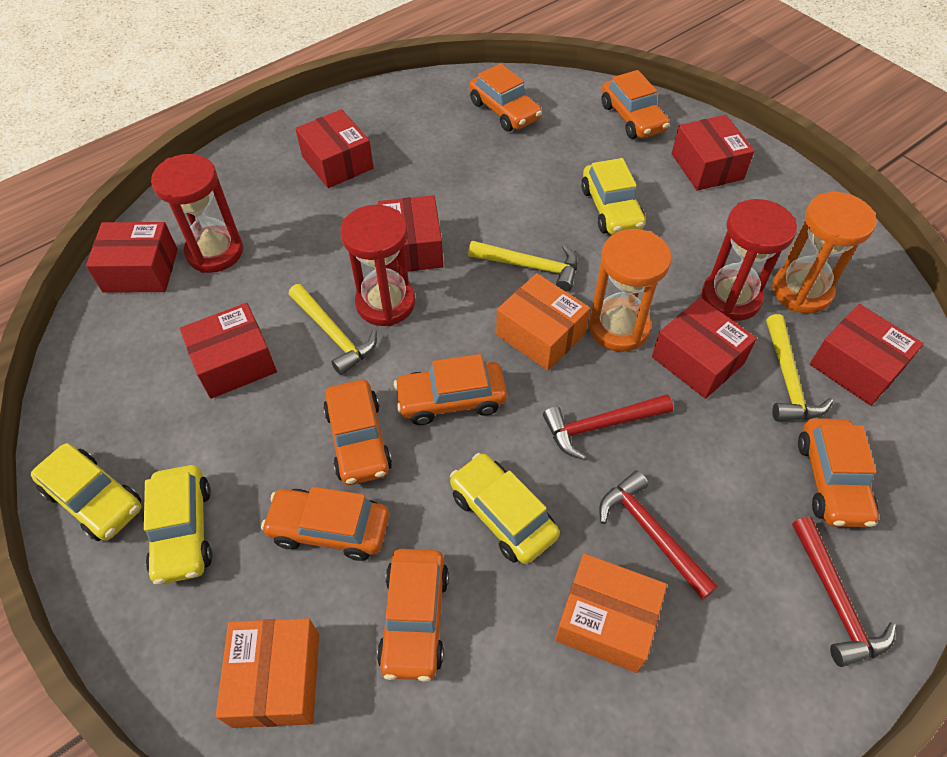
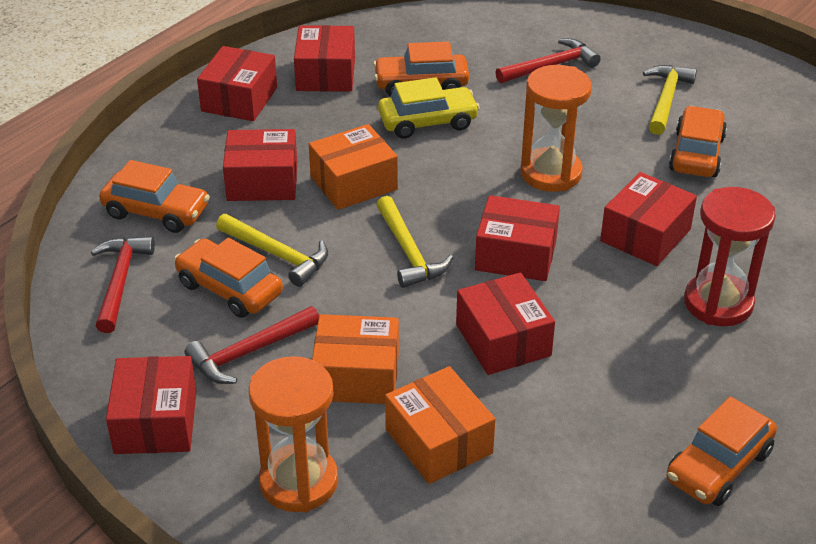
orange car: [261,487,389,561] [323,380,392,485] [377,549,449,682] [394,354,507,425] [469,63,542,132] [601,70,670,139] [798,418,879,527] = 7 -> [99,160,210,233] [174,238,283,318] [373,41,469,96] [666,397,777,506] [669,106,727,177] = 5
red hourglass: [151,154,244,273] [340,205,415,326] [701,199,797,321] = 3 -> [684,187,776,326] = 1
yellow car: [31,443,142,541] [144,465,212,584] [450,453,560,564] [581,158,645,235] = 4 -> [378,77,480,139] = 1

